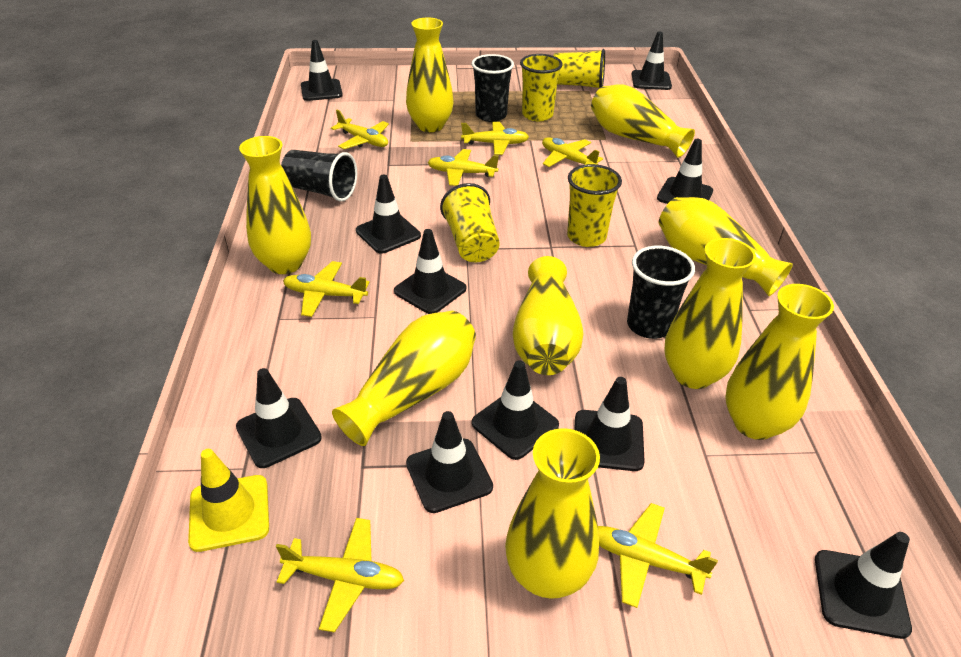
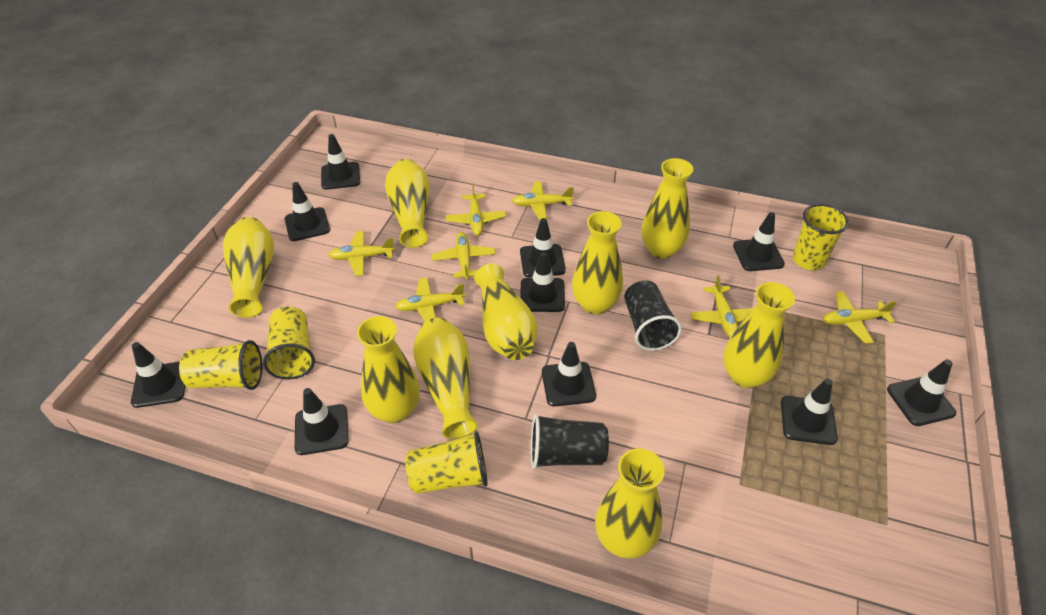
black cup: [281,150,357,202] [471,54,514,122] [627,246,695,339] = 3 -> [531,414,609,469] [624,280,682,351] = 2
yellow traffic cone: [188,449,269,552] = 1 -> none = 0

